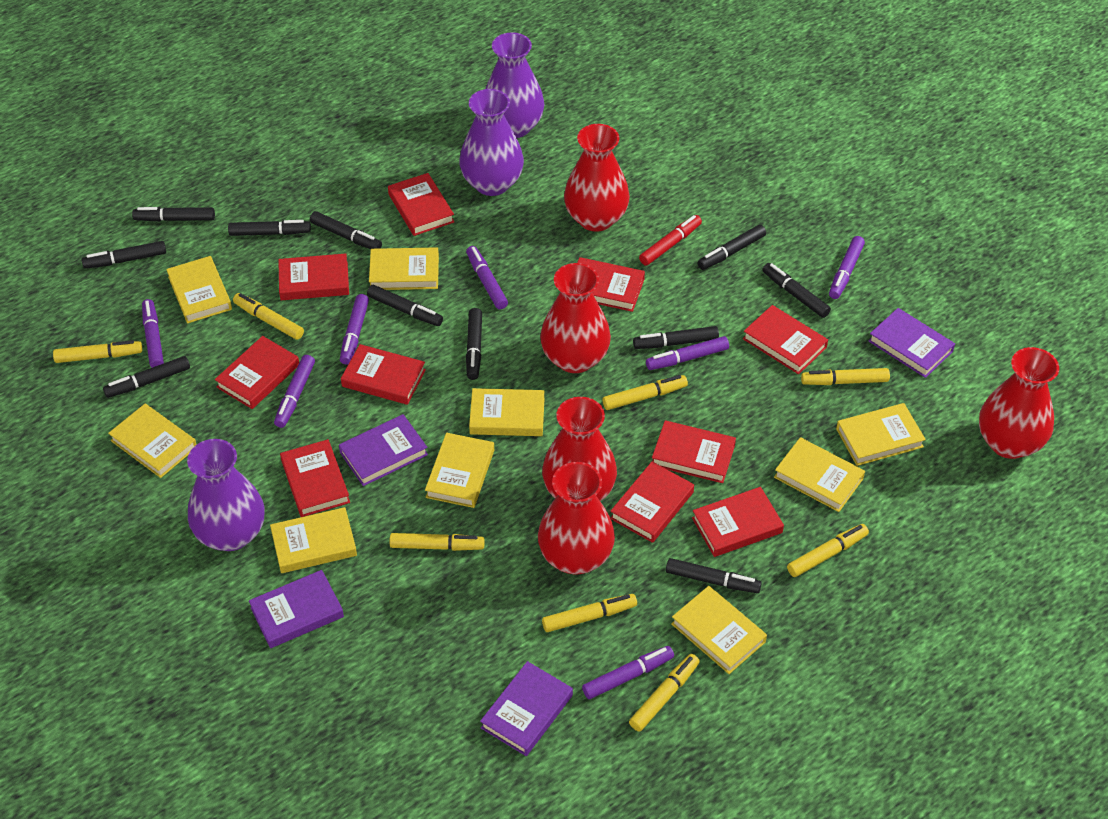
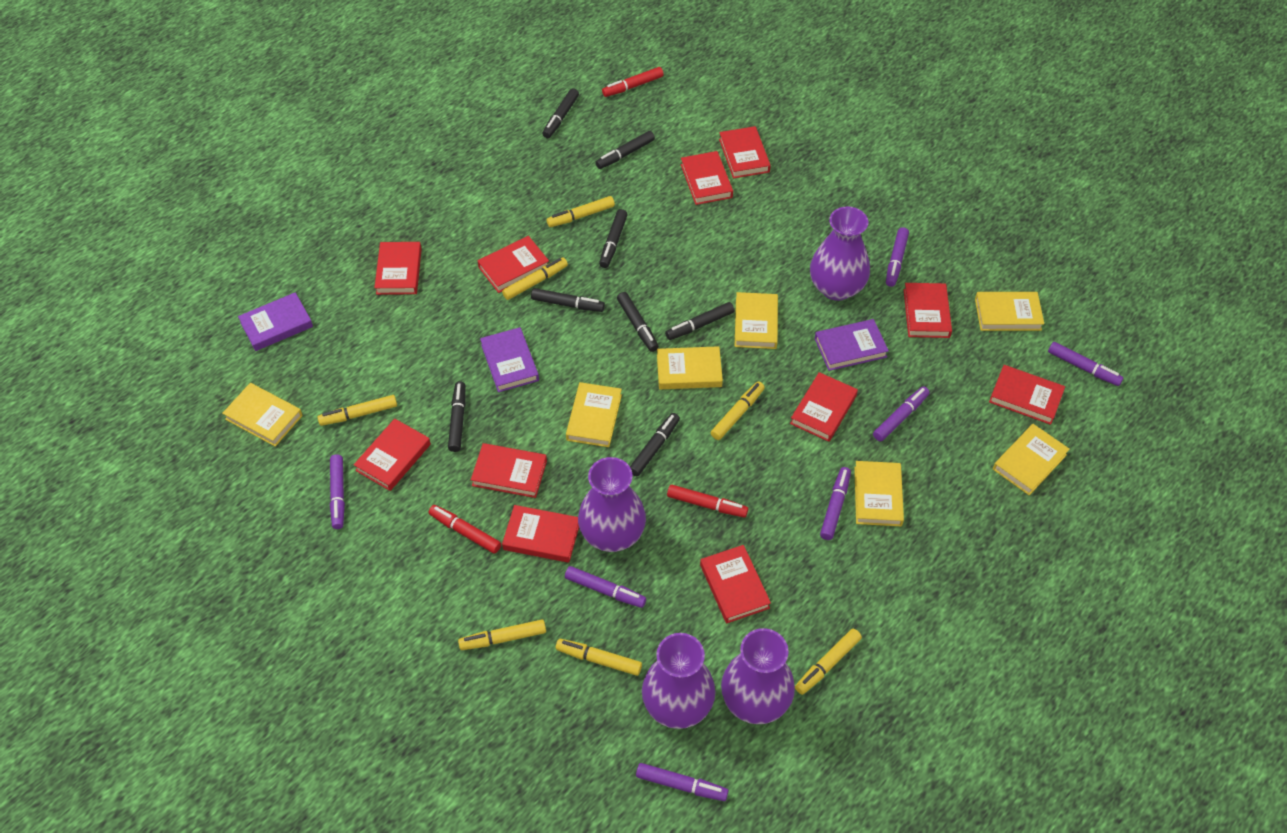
black marker: [82,241,166,269] [103,356,190,398] [132,207,215,222] [228,220,311,236] [310,211,382,249] [367,285,443,326] [466,308,482,380] [633,326,719,349] [666,558,762,593] [698,224,766,270] [762,263,831,318] = 11 -> [448,381,466,452] [531,288,605,312] [542,88,579,138] [595,131,655,169] [599,209,628,268] [617,292,659,352] [630,413,680,476] [665,302,734,340] = 8
purple book: [249,570,344,648] [339,414,428,486] [480,661,573,756] [869,308,955,378] = 4 -> [238,292,313,351] [480,327,539,392] [815,319,889,371] = 3
purple vase: [187,439,264,551] [459,89,524,196] [485,32,544,138] = 3 -> [578,457,646,552] [642,633,716,729] [721,628,795,724] [810,206,870,301] = 4
red book: [215,336,299,409] [278,254,349,300] [280,439,350,517] [341,344,426,405] [388,173,454,236] [577,257,645,312] [610,461,694,543] [652,420,736,483] [692,487,784,557] [743,305,828,374] = 10 -> [354,419,431,491] [374,242,422,295] [471,443,547,498] [478,236,549,293] [502,505,579,563] [681,151,733,205] [700,545,771,623] [719,126,771,178] [790,372,858,442] [904,283,952,338] [989,365,1065,425] = 11
red marker: [639,215,702,266] = 1 -> [429,505,501,554] [602,67,664,97] [667,485,748,517] = 3
red vase: [538,462,615,575] [540,263,611,373] [542,397,617,501] [564,124,630,232] [979,347,1059,459] = 5 -> none = 0
yellow book: [108,404,197,478] [166,256,232,323] [270,507,357,573] [369,247,439,290] [425,433,494,508] [469,388,545,436] [671,586,767,674] [774,437,865,512] [836,403,926,466] = 9 -> [222,383,303,447] [566,382,622,447] [657,346,723,389] [735,292,778,349] [854,461,904,526] [975,292,1044,331] [993,424,1070,495] = 7
yellow marker: [53,340,142,363] [233,293,304,340] [390,533,485,551] [542,594,637,632] [602,375,688,410] [629,654,700,732] [787,524,869,577] [801,368,890,385] = 8 -> [317,395,397,426] [458,620,546,650] [502,258,568,300] [547,196,615,227] [556,639,642,676] [711,381,765,440] [795,629,862,695] = 7

